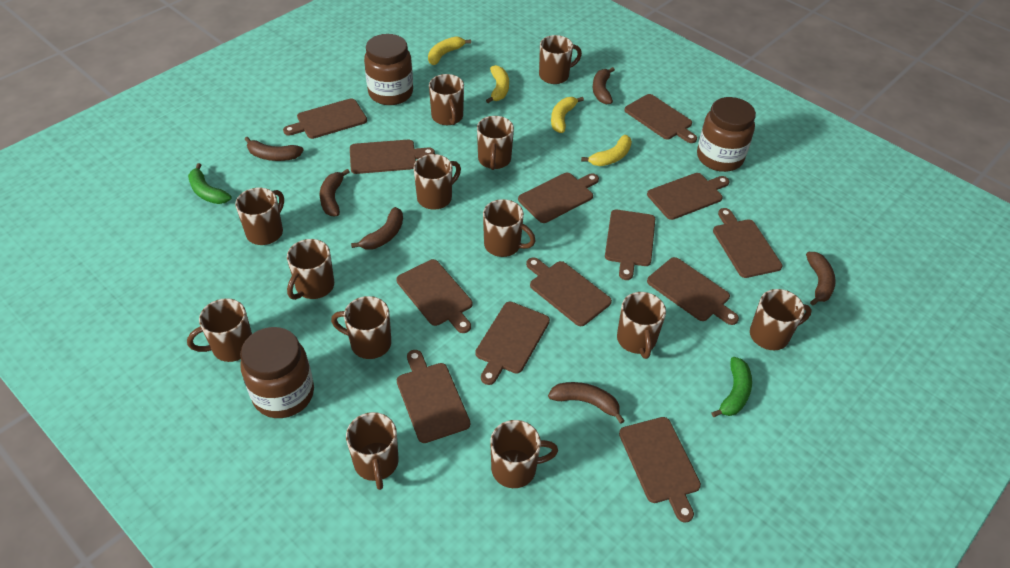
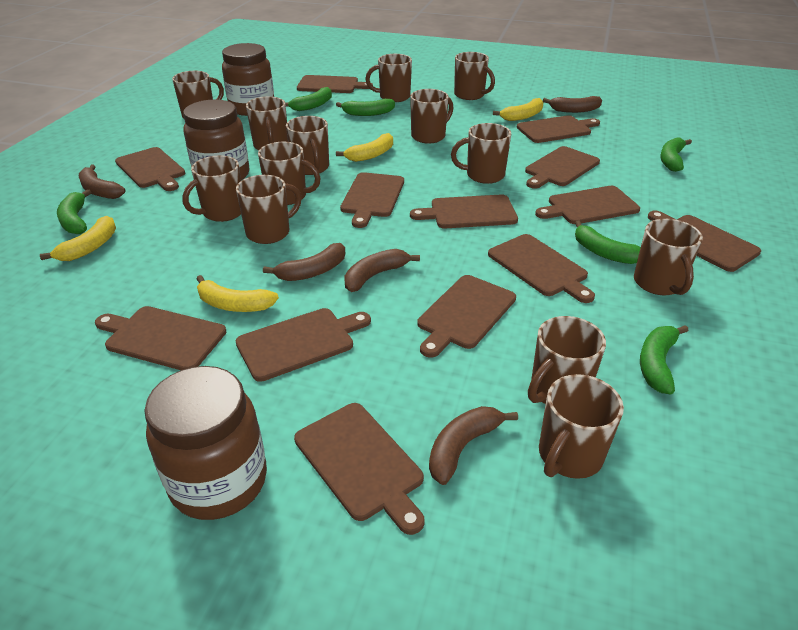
brown banana: [245,137,303,161] [320,169,350,216] [351,207,403,250] [548,382,625,424] [593,67,615,105] [806,252,836,306] = 6 -> [79,164,125,199] [263,243,345,281] [344,249,420,292] [429,406,518,485] [543,96,602,113] = 5
green banana: [188,163,232,204] [711,357,752,417] = 2 -> [57,189,91,234] [285,87,332,111] [336,99,395,116] [575,221,641,264] [640,325,688,394] [660,137,692,172] = 6

